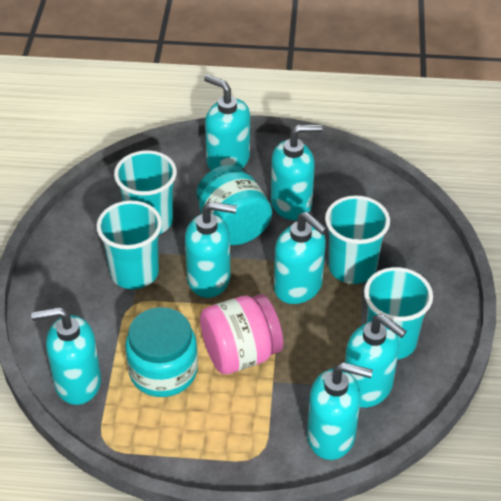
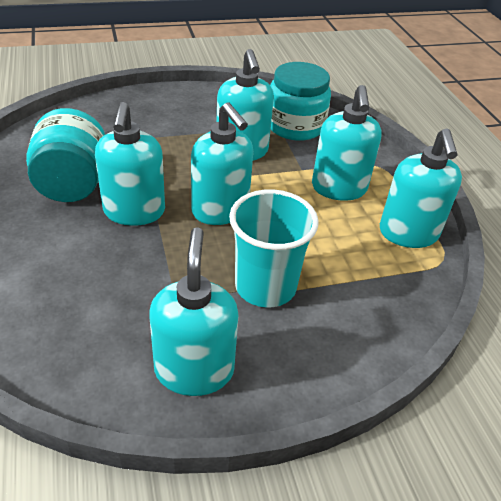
pink jar: [200,294,283,374] = 1 -> none = 0
turquoise cup: [96,201,162,289] [114,150,177,234] [325,195,390,284] [364,267,433,360] = 4 -> [229,189,319,308] = 1
turquoise soap dispenser: [31,307,101,405] [185,201,237,298] [204,75,250,170] [271,124,323,220] [274,212,327,304] [307,362,373,460] [345,314,407,408] = 7 -> [95,102,165,226] [149,227,239,396] [191,102,253,225] [216,49,274,160] [312,85,382,201] [380,128,462,248] = 6

